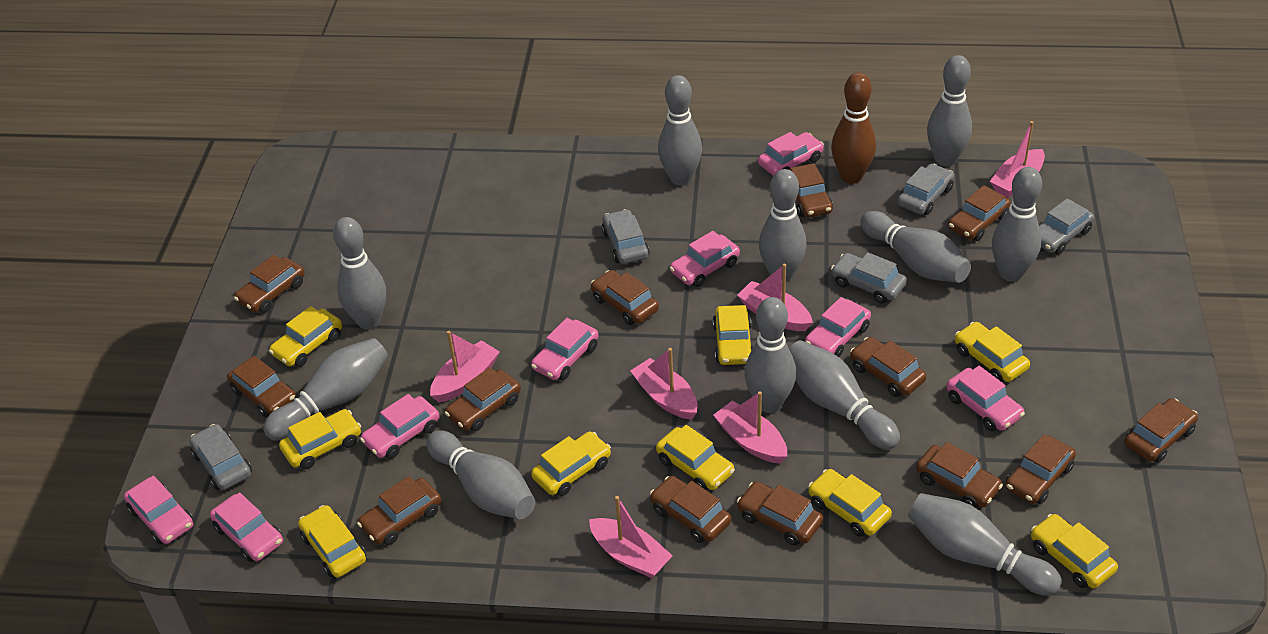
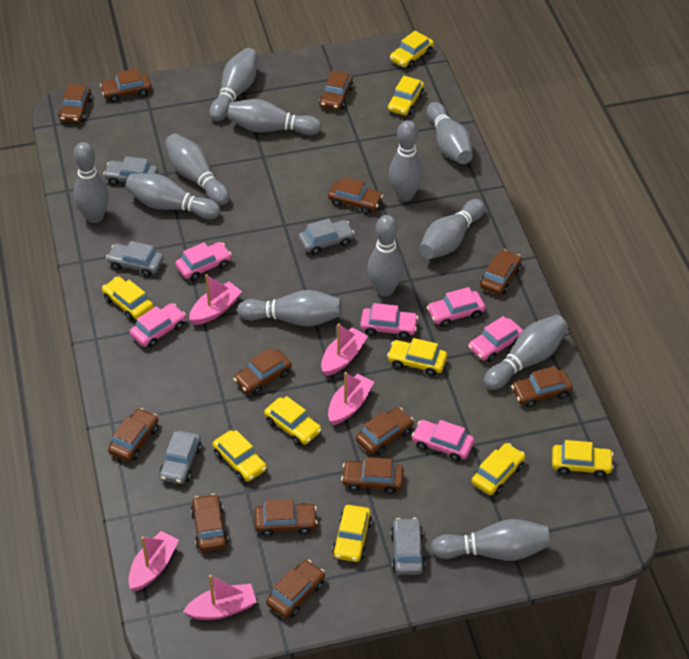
brown bowling pin: [831,72,876,184] = 1 -> none = 0
grey bowling pin: [263,338,388,441] [333,217,386,329] [426,431,535,519] [658,75,702,186] [744,297,796,413] [759,169,807,282] [789,340,900,450] [860,211,971,283] [908,493,1062,596] [927,55,972,167] [992,167,1042,282] = 11 -> [73,142,109,223] [125,173,220,219] [165,133,230,206] [209,48,258,121] [227,99,322,135] [237,290,342,327] [367,215,404,296] [389,120,423,201] [419,199,485,259] [427,102,473,164] [430,519,550,561] [484,315,568,390] = 12
pink boat: [430,331,500,402] [589,496,673,578] [630,348,698,420] [713,391,787,463] [737,264,813,331] [990,121,1045,198] = 6 -> [128,531,179,591] [183,575,257,620] [189,274,242,325] [321,324,368,376] [328,372,374,425] = 5
pink car: [124,476,194,545] [210,492,283,562] [360,394,440,459] [531,318,599,380] [670,231,740,287] [758,132,824,176] [805,297,871,357] [946,366,1025,431] = 8 -> [130,303,186,348] [175,242,232,281] [360,303,418,339] [412,420,474,462] [427,287,485,327] [468,316,523,362] = 6

